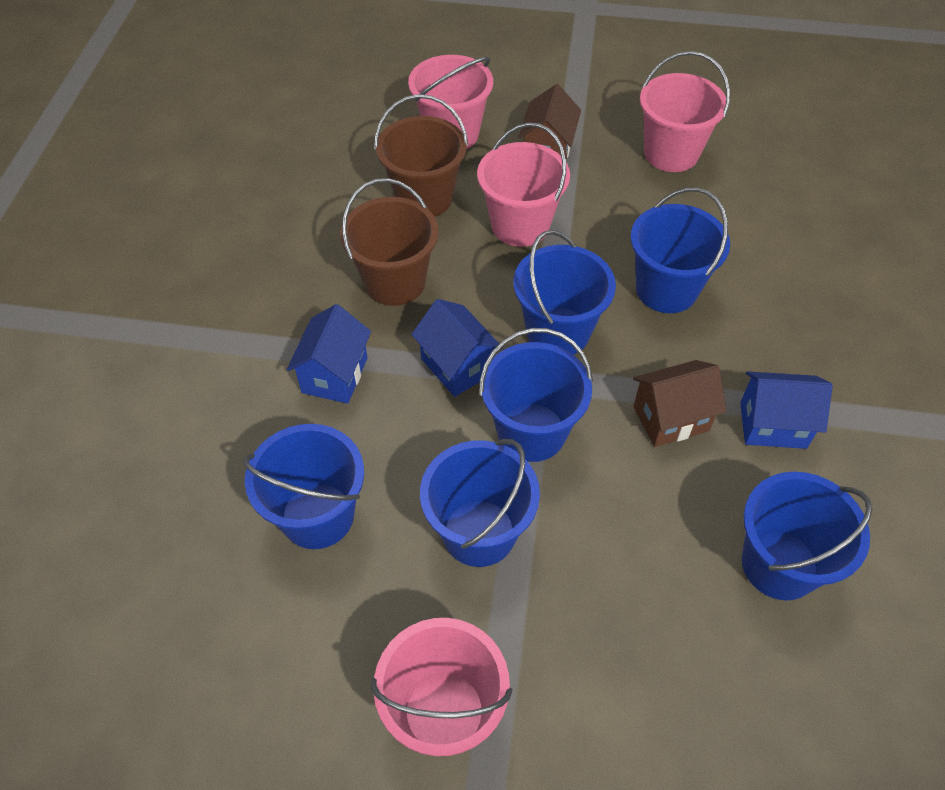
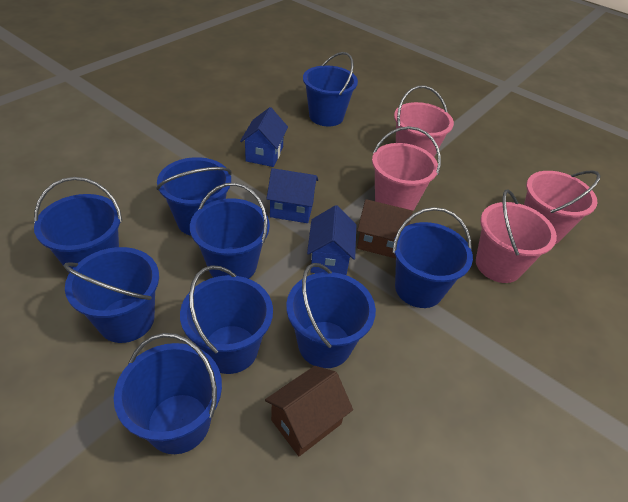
blue bucket: [243,424,364,549] [420,439,540,567] [479,328,593,462] [513,230,616,355] [630,187,730,313] [742,472,872,600] = 6 -> [34,177,122,273] [64,247,159,343] [114,333,222,454] [156,157,232,236] [180,265,273,374] [190,183,270,279] [286,263,376,368] [303,52,358,126] [392,207,473,308] = 9
brown bucket: [341,178,439,306] [374,94,468,217] = 2 -> none = 0

